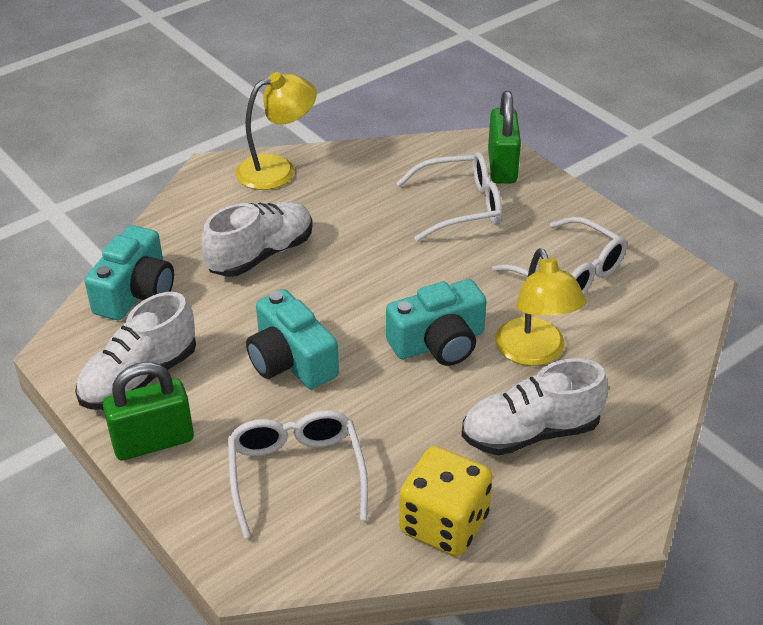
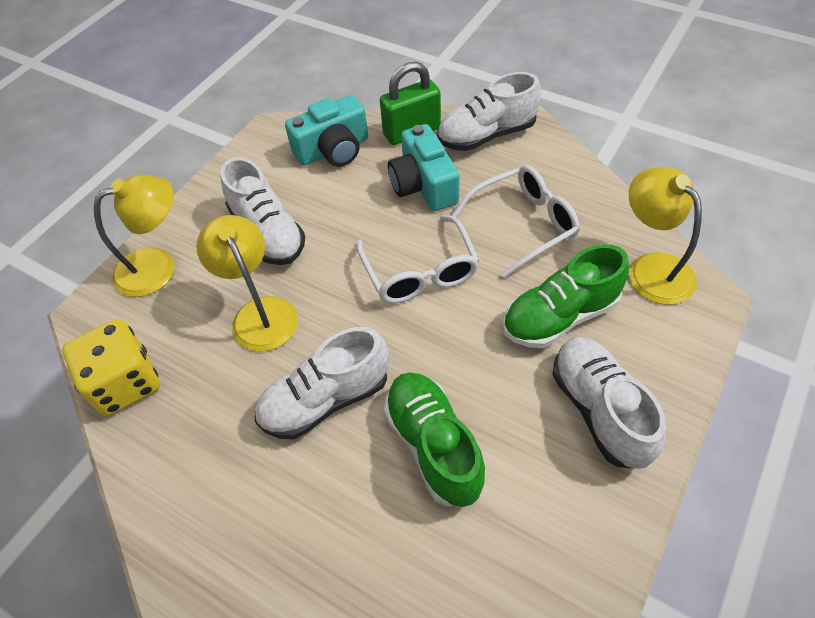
green padlock: [103,362,194,461] [488,91,521,184] = 2 -> [380,62,441,145] = 1
green shoe: none = 0 -> [384,372,486,507] [503,244,629,348] = 2
turquoise camera: [84,225,174,320] [246,289,339,389] [386,279,487,366] = 3 -> [285,95,368,167] [388,124,460,211] = 2
white glasses: [228,410,368,538] [396,152,502,241] [492,216,627,294] = 3 -> [356,215,479,303] [452,165,580,278] = 2
white shoe: [75,292,196,410] [201,201,313,277] [462,358,608,455] = 3 -> [220,157,305,265] [255,327,389,439] [437,72,541,151] [552,337,666,469] = 4
yellow lamp: [236,72,317,190] [495,248,586,366] = 2 -> [94,175,175,297] [196,215,298,352] [629,167,702,305] = 3

